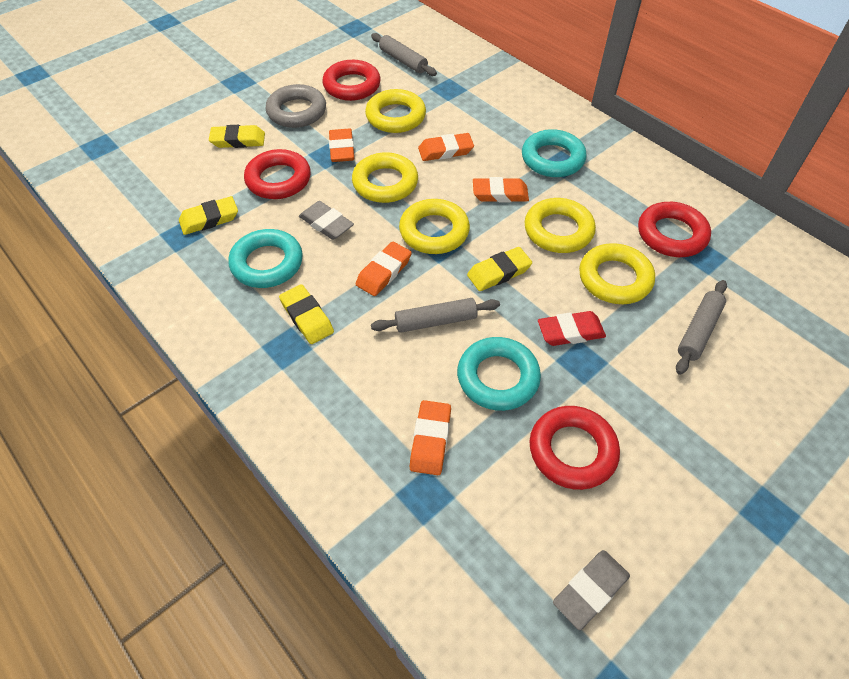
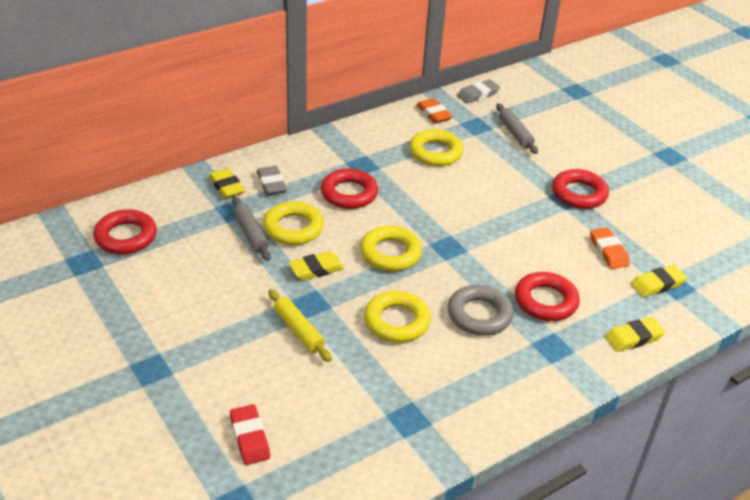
grey rolling pin: [371,33,437,76] [371,298,500,333] [676,280,727,375] = 3 -> [232,196,271,261] [496,103,538,154] = 2
orange eraser: [329,129,354,162] [356,242,412,296] [410,400,451,475] [418,133,474,161] [473,177,529,202] = 5 -> [416,98,453,123] [590,227,630,269] = 2
turquoise ring: [228,229,303,288] [457,337,541,411] [522,129,587,177] = 3 -> none = 0
yellow ring: [352,152,418,203] [365,89,426,133] [399,199,470,254] [525,198,596,253] [579,243,655,304] = 5 -> [263,201,324,245] [360,226,422,271] [364,291,431,342] [410,129,464,166] = 4
yellow rolling pin: none = 0 -> [268,289,332,362] = 1

